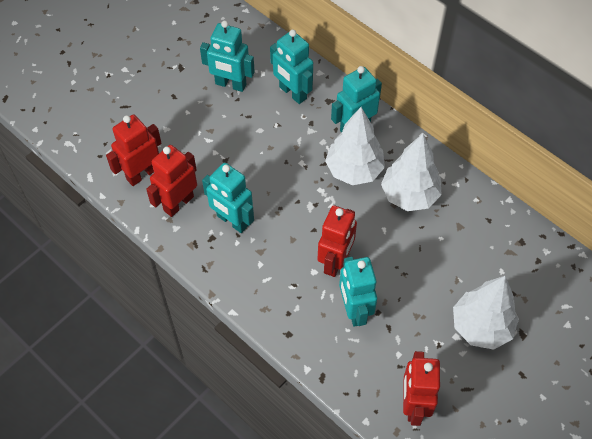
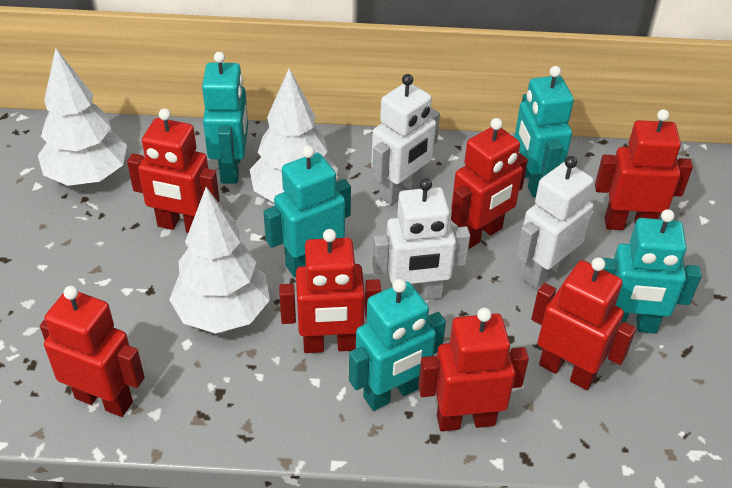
red robot: [106,114,161,186] [146,145,197,217] [317,205,357,277] [403,351,440,426] = 4 -> [40,286,145,417] [127,108,220,233] [279,229,381,353] [418,308,529,431] [451,118,528,249] [531,257,636,390] [595,109,693,230] = 7
white robot: none = 0 -> [371,74,440,205] [372,178,470,300] [516,156,594,289] = 3

